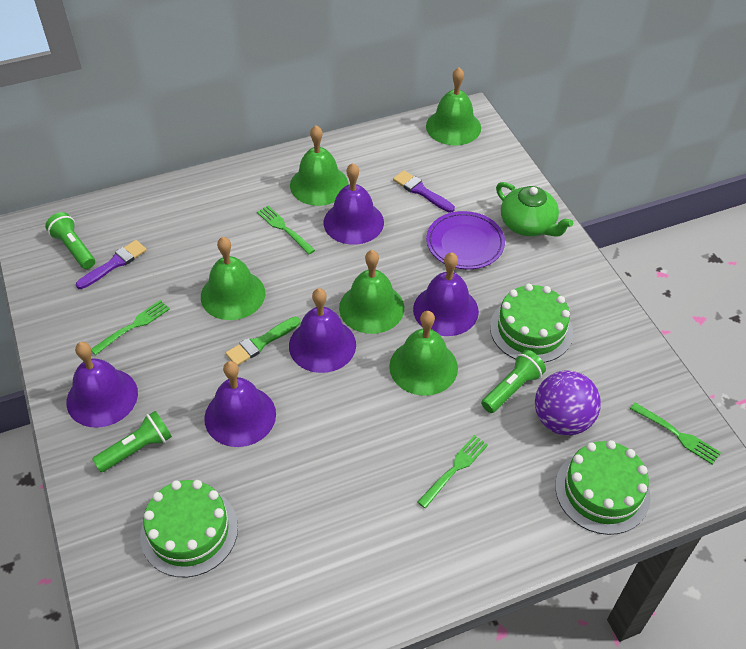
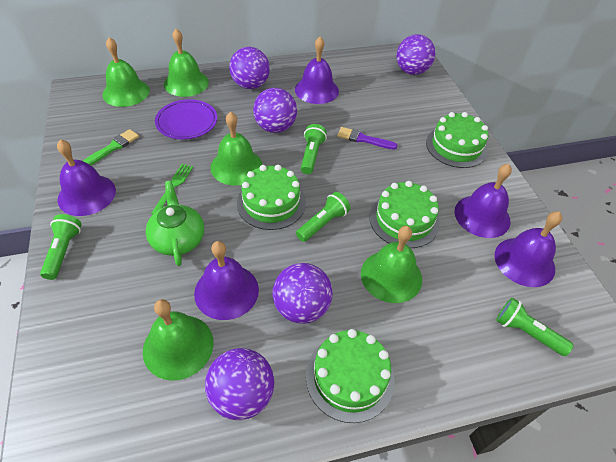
green cake: [140,480,238,577] [490,284,573,363] [555,440,650,535] = 3 -> [237,165,306,230] [306,329,395,423] [369,181,440,248] [426,112,488,168] = 4
green flashlight: [45,212,95,269] [92,411,172,472] [481,350,546,413] = 3 -> [40,214,81,280] [296,192,350,242] [301,124,327,174] [496,298,573,356] = 4
green fork: [91,300,170,355] [257,206,315,255] [417,435,488,508] [630,403,721,465] = 4 -> [151,164,193,214] = 1
purple ball: [535,370,601,435] = 1 -> [205,348,274,420] [229,47,270,89] [253,88,297,133] [272,263,333,324] [397,34,435,75] = 5
purple brush: [76,240,147,289] [393,170,455,213] = 2 -> [337,127,398,150] = 1

